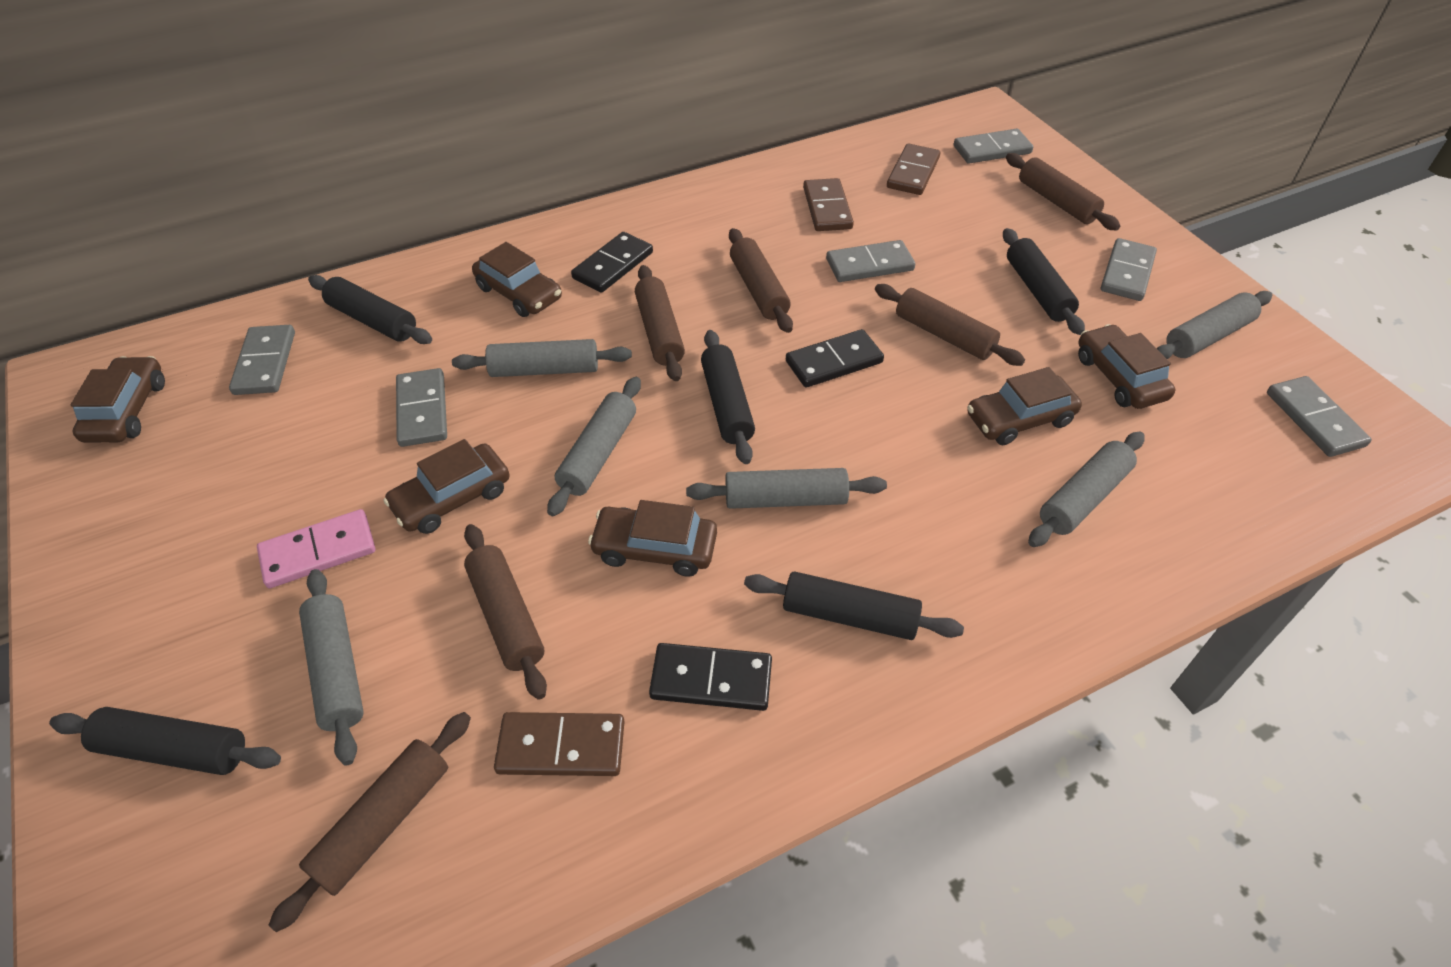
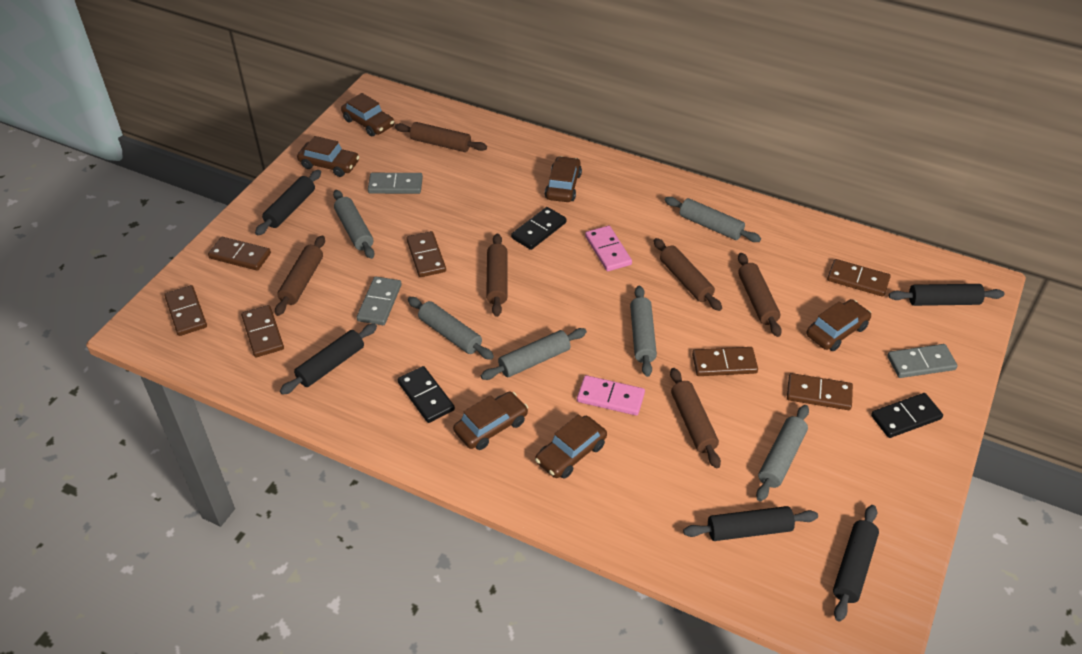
brown domino: [494,712,624,776] [803,178,854,231] [887,144,940,195] = 3 -> [164,285,207,336] [208,237,271,271] [241,305,284,357] [406,231,446,277] [692,347,758,376] [787,373,853,410] [827,259,891,297] = 7
grey domino: [229,325,295,395] [396,368,447,447] [826,240,915,282] [954,129,1033,164] [1101,238,1157,301] [1267,376,1372,457] = 6 -> [357,276,402,325] [368,173,423,194] [887,344,958,378] = 3
pink domino: [257,509,375,588] = 1 -> [577,375,645,416] [585,226,632,271] = 2

